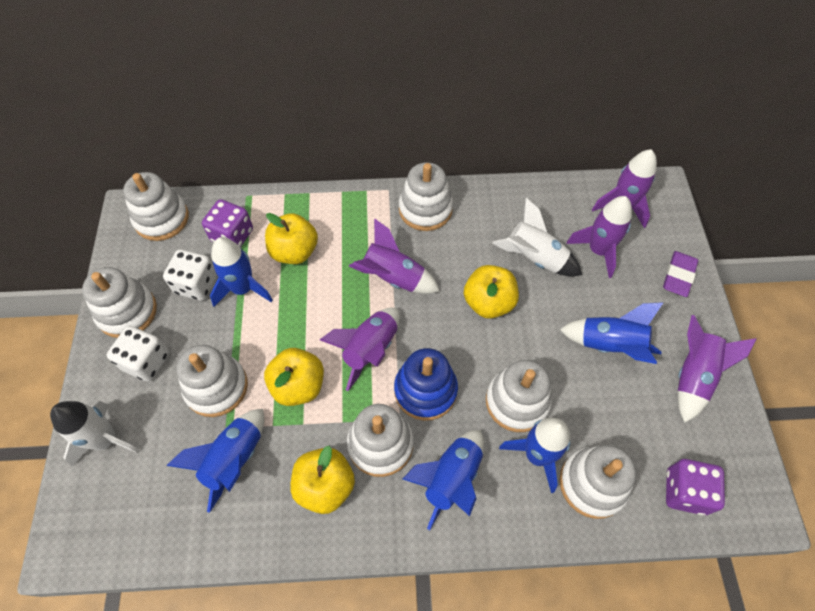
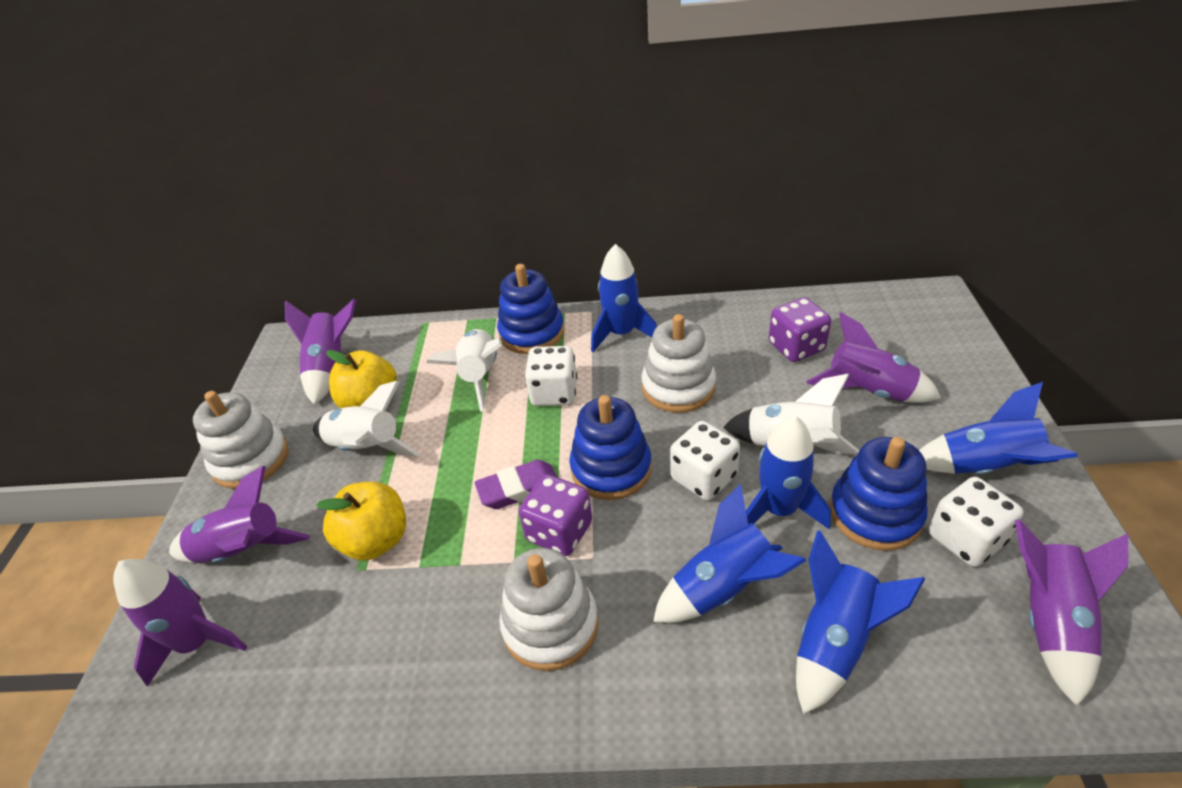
blue stacking toy: [394,348,458,421] = 1 -> [497,264,564,354] [569,395,652,500] [830,437,928,551] = 3
white dice: [107,326,169,382] [163,249,217,301] = 2 -> [525,346,577,406] [670,421,740,501] [929,477,1023,567] = 3
white rocket: [50,401,140,467] [492,198,582,276] = 2 -> [313,381,420,457] [426,329,502,412] [723,373,859,454] = 3
white stacking toy: [82,267,157,338] [123,172,189,241] [177,345,248,417] [347,404,414,477] [399,162,453,231] [486,360,552,432] [559,445,636,519] = 7 -> [193,391,288,489] [499,548,599,671] [642,314,716,413] = 3
yellow apple: [264,348,324,406] [265,213,318,264] [291,446,355,514] [464,265,519,319] = 4 -> [316,482,406,561] [326,350,397,408] = 2

